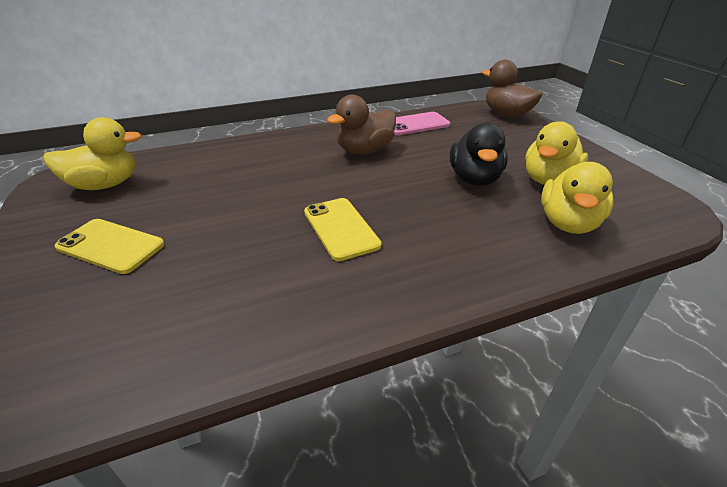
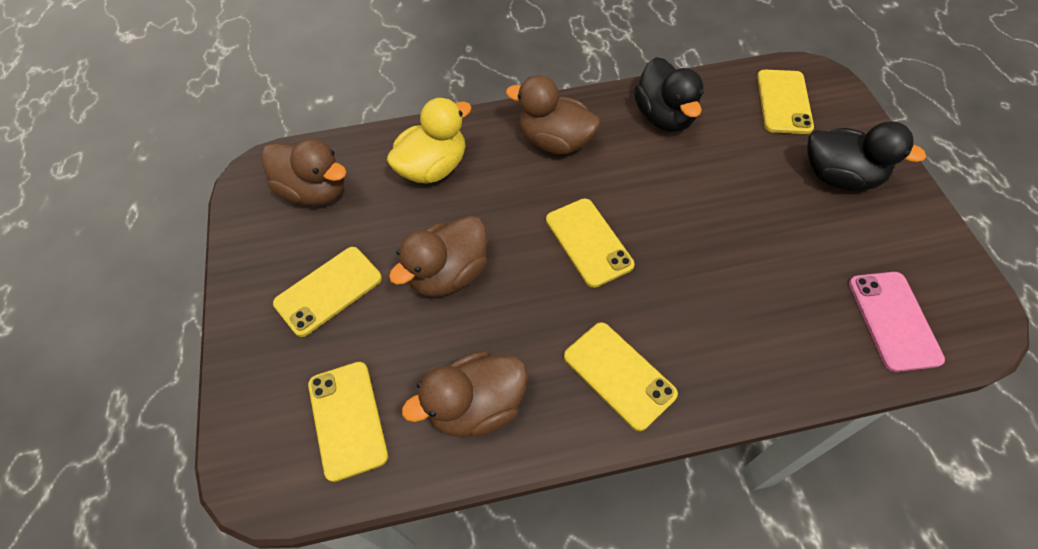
black duck: [450,122,508,186] = 1 -> [634,57,704,132] [807,122,926,191] = 2
brown duck: [327,95,396,154] [482,60,542,117] = 2 -> [262,139,346,206] [389,216,487,297] [402,351,528,437] [506,75,600,154] = 4
yellow duck: [44,117,142,190] [525,121,588,185] [541,162,613,234] = 3 -> [387,98,472,184] = 1
yellow phone: [55,219,164,274] [304,198,382,261] = 2 -> [273,247,382,337] [308,362,388,482] [546,198,635,288] [564,322,678,431] [757,70,814,134] = 5

